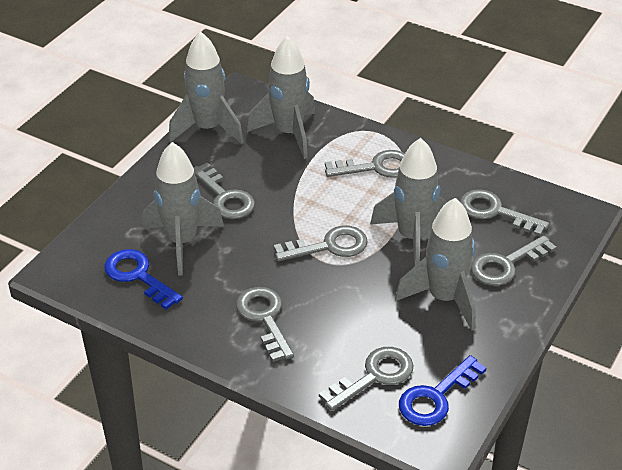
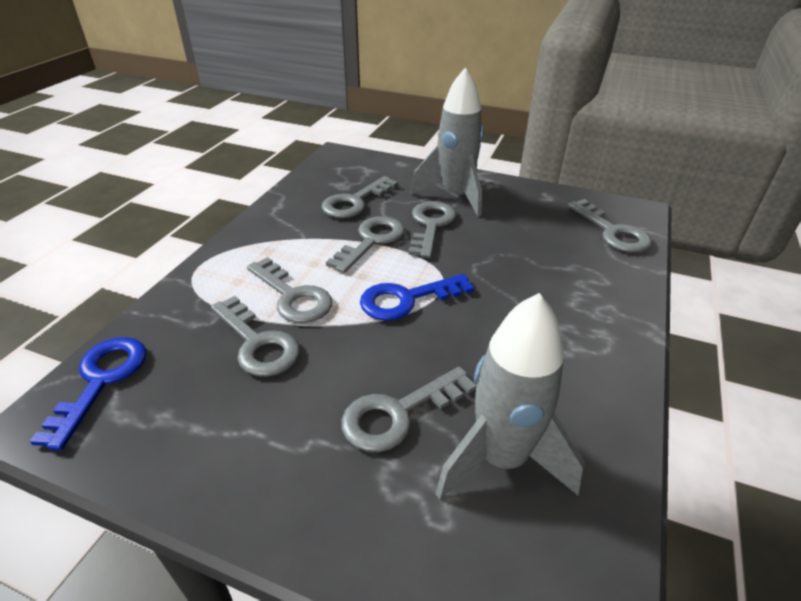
grey rocket: [142,142,224,276] [169,32,244,144] [247,36,315,159] [370,138,447,267] [395,198,476,330] = 5 -> [410,67,484,217] [436,293,584,500] = 2

